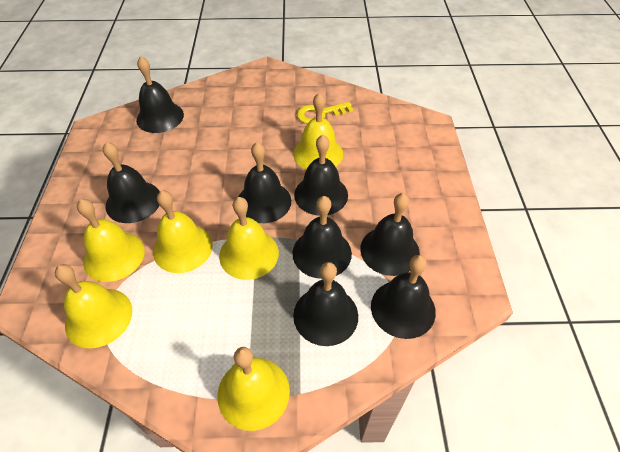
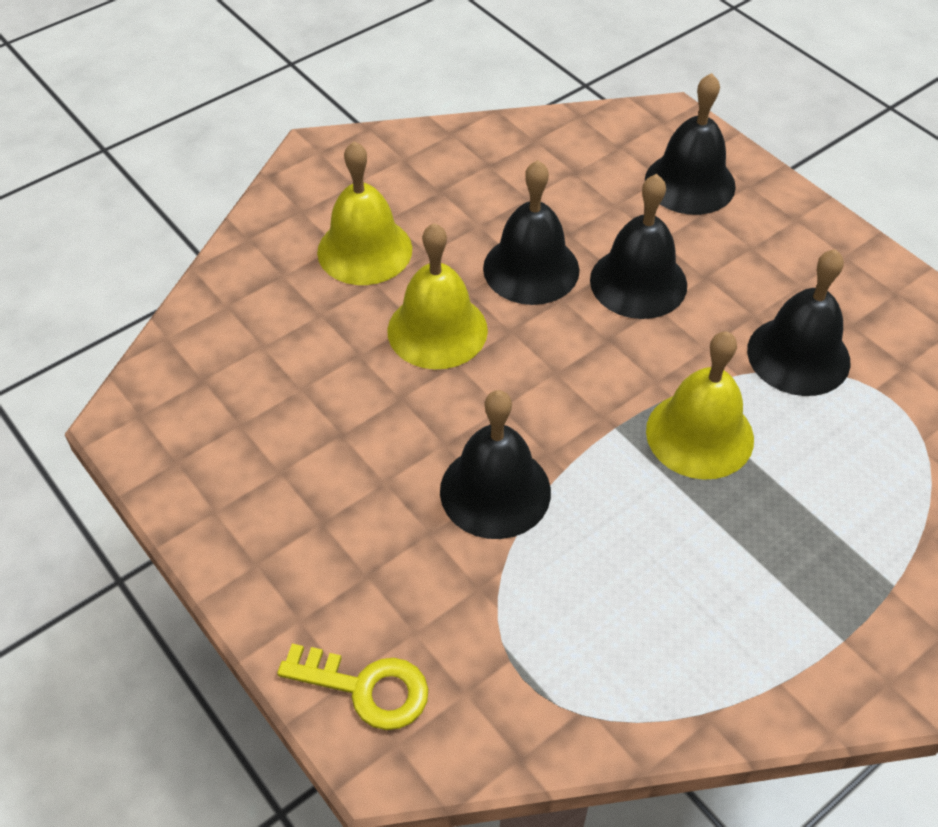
black bell: [103,142,160,223] [136,56,184,133] [239,142,291,223] [292,196,352,279] [293,262,358,346] [294,135,348,216] [360,193,420,276] [371,255,436,339] = 8 -> [440,390,551,539] [483,160,580,305] [590,174,687,319] [645,73,736,215] [747,249,850,396] = 5
yellow bell: [55,264,132,349] [77,199,145,282] [153,190,213,273] [217,347,290,431] [219,197,279,280] [293,93,343,169] = 6 -> [317,141,412,285] [387,223,488,369] [646,331,754,480] = 3

